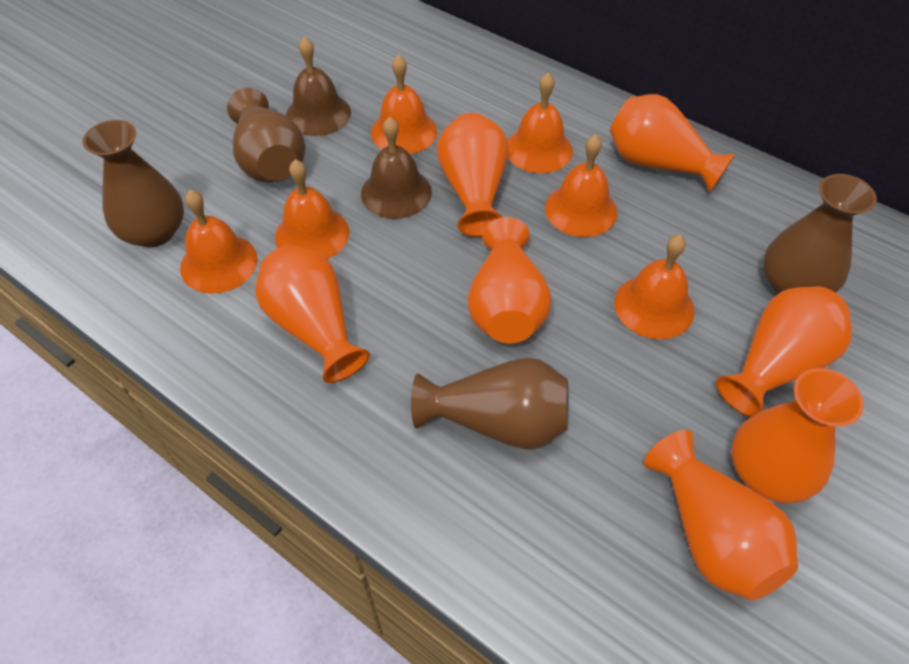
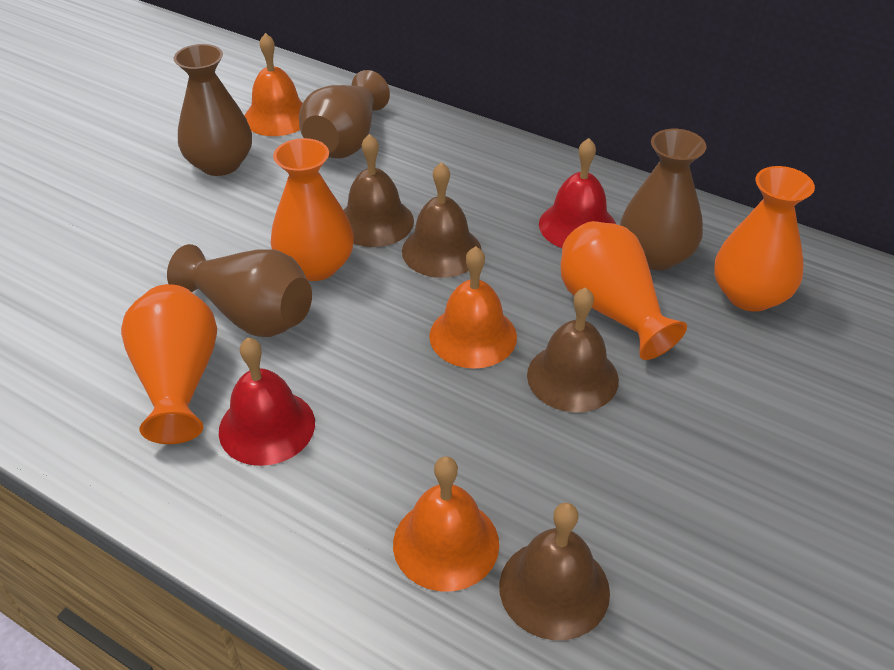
brown bell: [286,37,351,136] [361,117,432,219] = 2 -> [344,134,414,247] [402,162,482,278] [499,503,610,640] [527,287,619,413] = 4
orange bell: [180,190,257,294] [275,159,349,259] [371,55,437,154] [507,73,573,173] [545,134,617,237] [614,235,695,339] = 6 -> [244,33,303,136] [393,456,499,592] [429,246,517,369] = 3
orange vase: [255,246,370,383] [437,113,508,237] [468,217,551,344] [610,94,735,193] [644,430,798,600] [716,286,852,417] [731,368,864,503] = 7 -> [121,284,217,444] [271,138,354,281] [561,221,687,360] [714,166,815,312] = 4
red bell: none = 0 -> [219,338,315,466] [539,138,616,248] = 2

